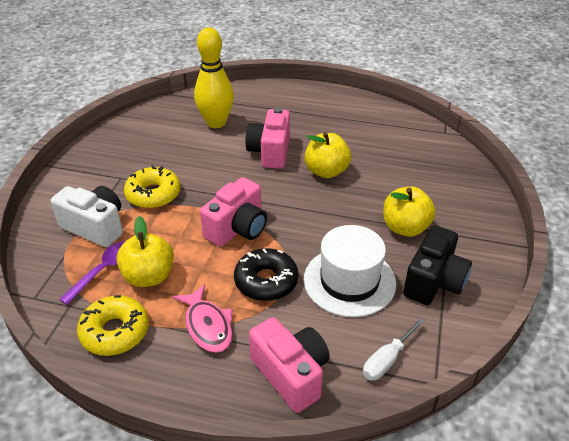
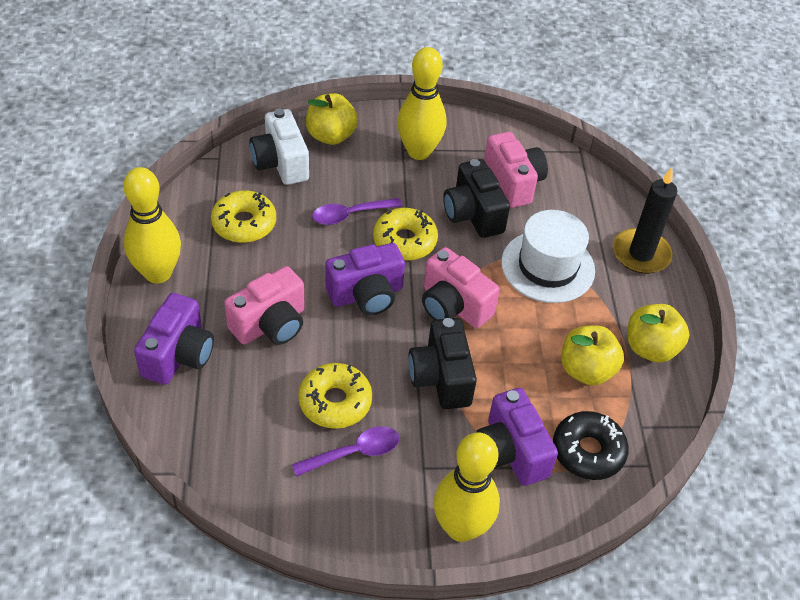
black camera: [403,225,472,305] = 1 -> [408,318,477,409] [443,159,510,238] = 2
black candle: none = 0 -> [613,168,677,274] = 1
pink fish: [172,284,233,353] = 1 -> none = 0
purple camera: none = 0 -> [134,293,214,385] [326,243,405,315] [476,388,558,486] = 3
purple spoon: [59,241,125,305] = 1 -> [292,426,399,477] [312,198,403,225] = 2
white screwdriver: [363,318,425,381] = 1 -> none = 0
yellow bowling pin: [194,27,234,128] = 1 -> [123,167,181,284] [397,47,446,160] [434,432,500,542] = 3
yellow donut: [77,295,149,356] [124,165,180,209] = 2 -> [211,190,276,243] [298,363,372,429] [373,208,438,261] = 3

